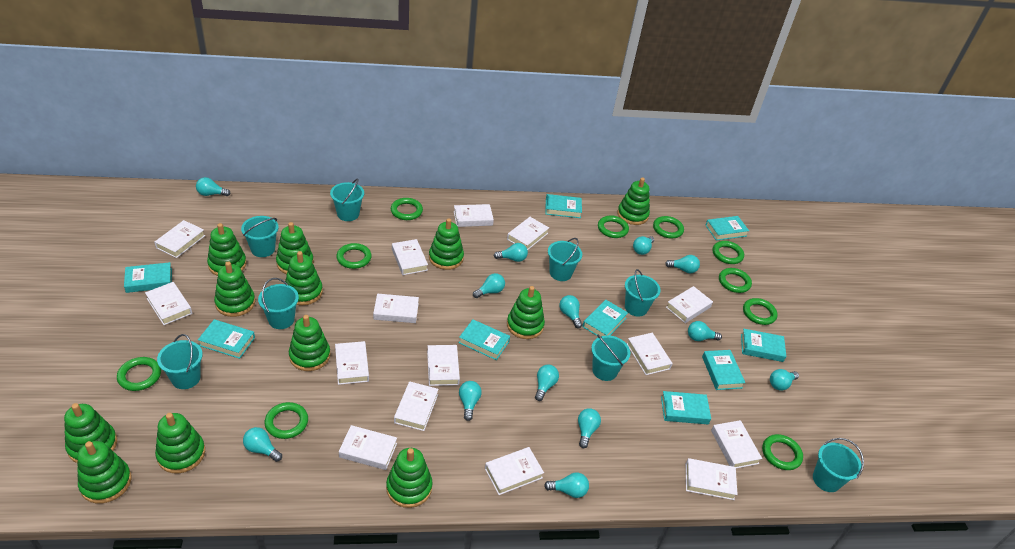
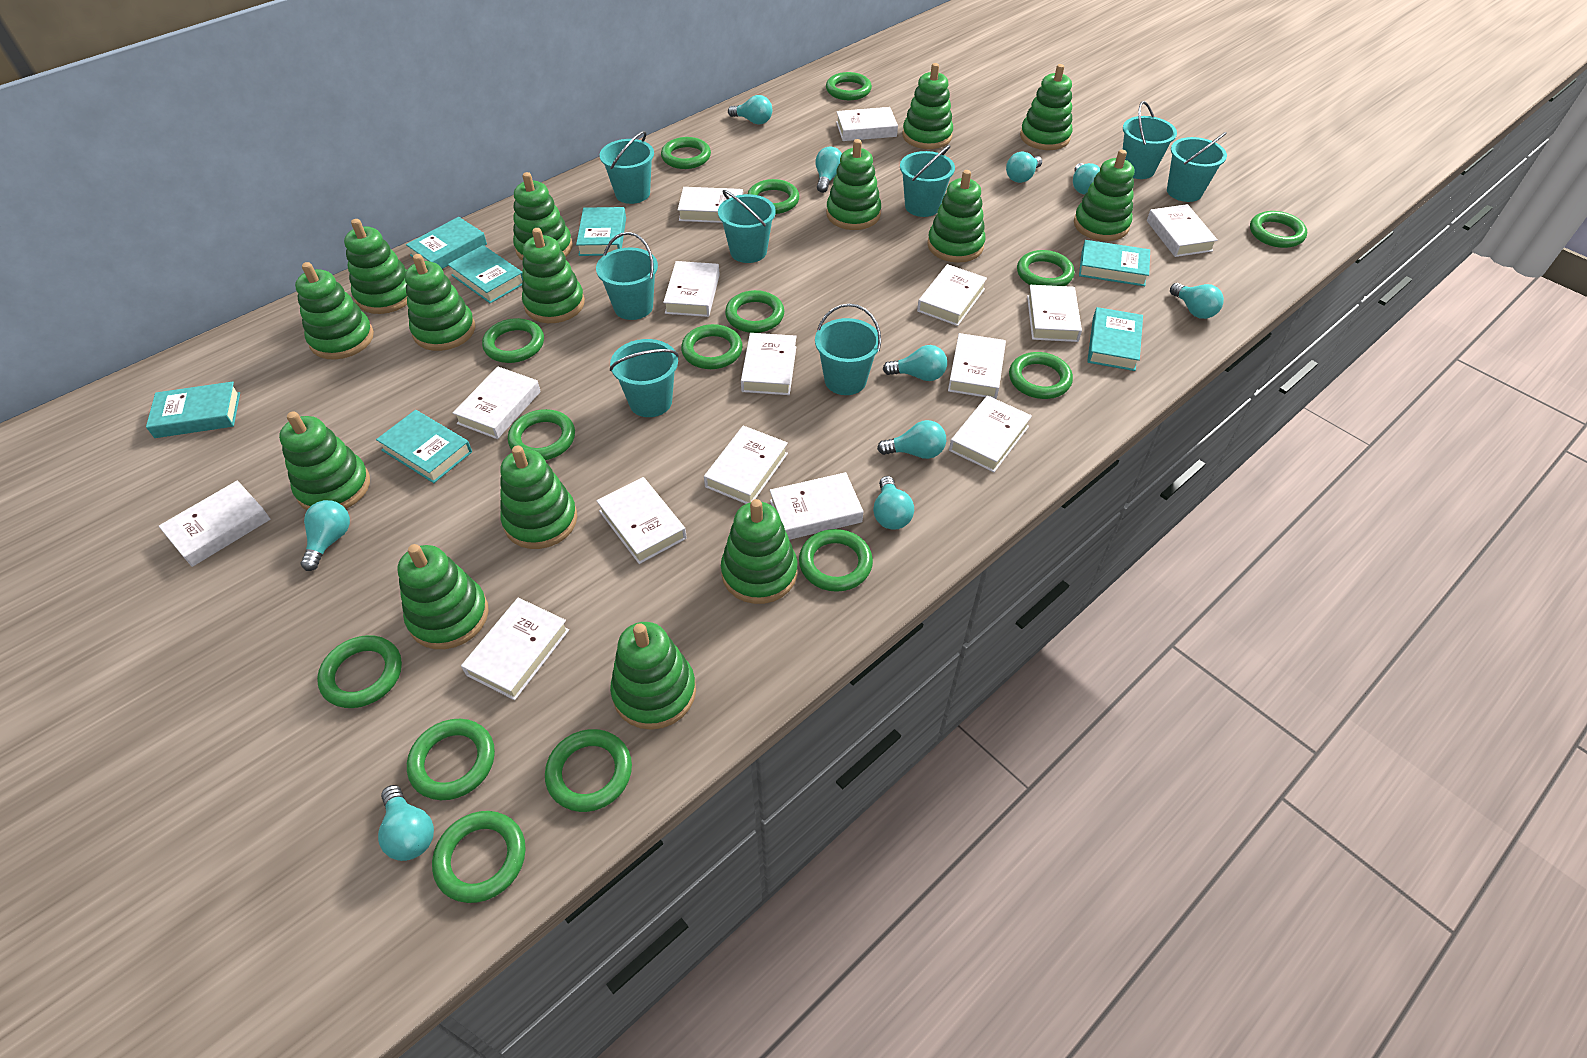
green ring: [117,357,161,391] [265,402,308,439] [336,243,372,269] [391,198,423,220] [598,215,629,238] [653,216,684,238] [712,241,744,264] [719,268,752,293] [743,298,778,325] [762,434,803,470] = 10 -> [317,635,402,708] [407,719,495,800] [432,811,526,903] [482,318,544,363] [508,409,575,460] [545,729,632,812] [661,137,711,169] [681,324,743,369] [725,290,784,333] [748,179,799,214] [799,529,873,592] [826,72,872,100] [1009,352,1073,399] [1017,250,1075,286] [1250,211,1307,248] = 15
green stacking toy: [64,403,117,463] [77,441,131,504] [155,413,205,473] [207,223,247,276] [214,261,255,317] [276,222,314,274] [285,251,323,305] [289,315,330,371] [386,448,433,508] [429,218,464,270] [507,286,545,339] [617,177,650,225] = 12 -> [279,411,370,510] [295,262,374,360] [344,219,407,314] [397,544,489,649] [405,254,475,351] [500,446,577,549] [513,172,573,261] [522,228,585,323] [610,622,696,730] [721,499,798,604] [826,139,881,230] [902,63,953,149] [927,170,986,263] [1020,64,1073,150] [1074,150,1134,241] = 15
turquoise book: [124,262,172,293] [198,319,255,359] [459,319,510,360] [545,194,582,218] [582,300,628,337] [661,391,711,424] [702,350,745,390] [705,216,749,241] [741,329,786,362] = 9 -> [146,382,240,438] [376,410,472,483] [406,217,487,269] [448,245,523,304] [576,207,626,256] [1079,240,1150,286] [1087,307,1143,371] = 7
turquoise light bulb: [196,177,231,196] [243,427,282,462] [459,381,482,421] [473,273,505,298] [494,243,528,262] [535,365,559,401] [544,473,589,498] [559,295,582,328] [578,408,601,448] [633,236,654,255] [665,255,700,273] [688,321,722,341] [770,369,799,391] = 13 -> [301,500,350,571] [378,785,434,861] [728,95,772,125] [815,147,842,193] [873,476,914,530] [877,420,946,459] [883,345,947,381] [1006,152,1042,183] [1073,163,1100,195] [1170,283,1224,319] = 10

